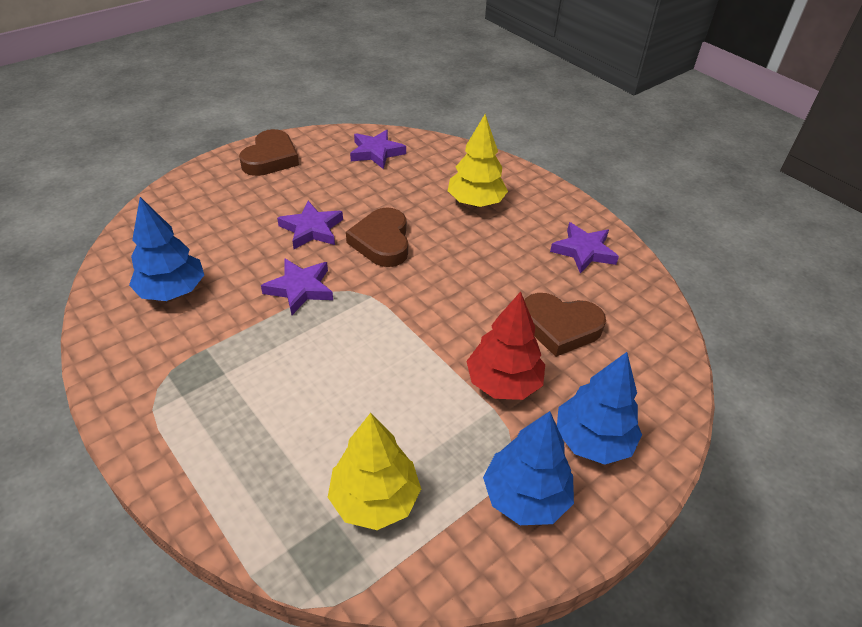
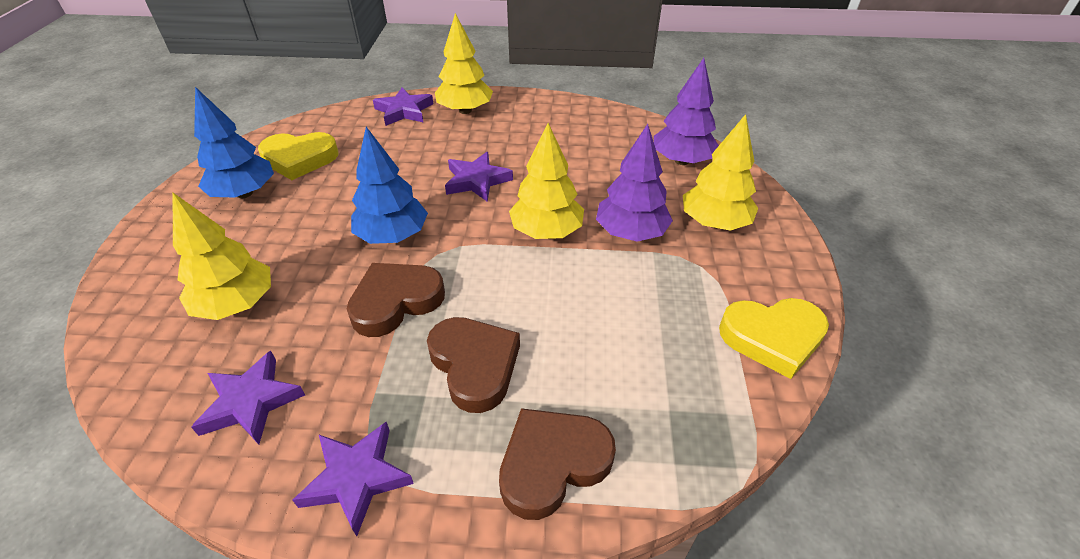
blue tree: [129,197,204,301] [483,411,574,525] [557,352,642,465] = 3 -> [194,87,274,198] [351,127,428,244] = 2
purple tree: none = 0 -> [596,124,673,242] [654,58,719,165] = 2
red tree: [466,291,545,400] = 1 -> none = 0
yellow heart: none = 0 -> [258,132,338,180] [719,298,829,379] = 2
yellow tree: [328,413,421,530] [448,114,508,207] = 2 -> [173,193,271,320] [435,13,493,114] [509,123,584,239] [683,114,758,231] = 4

